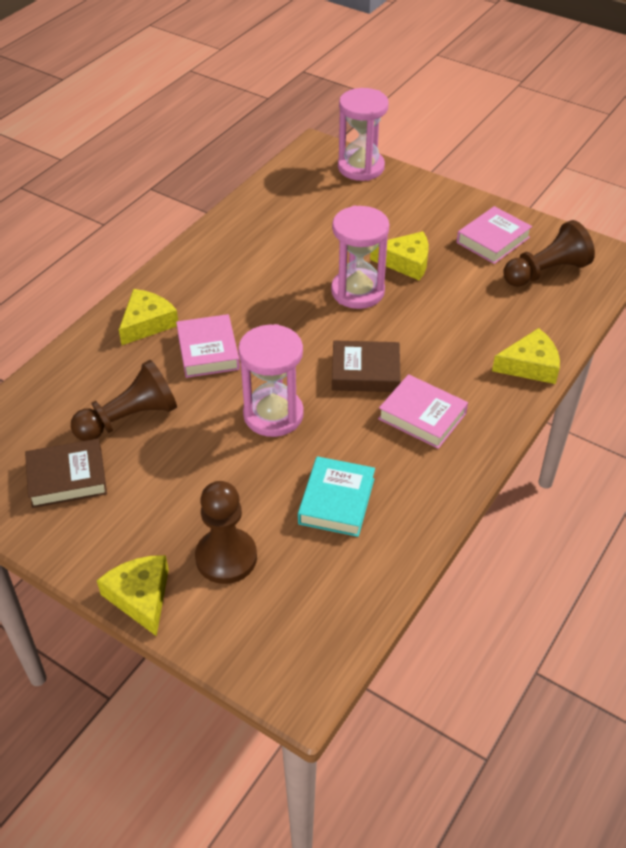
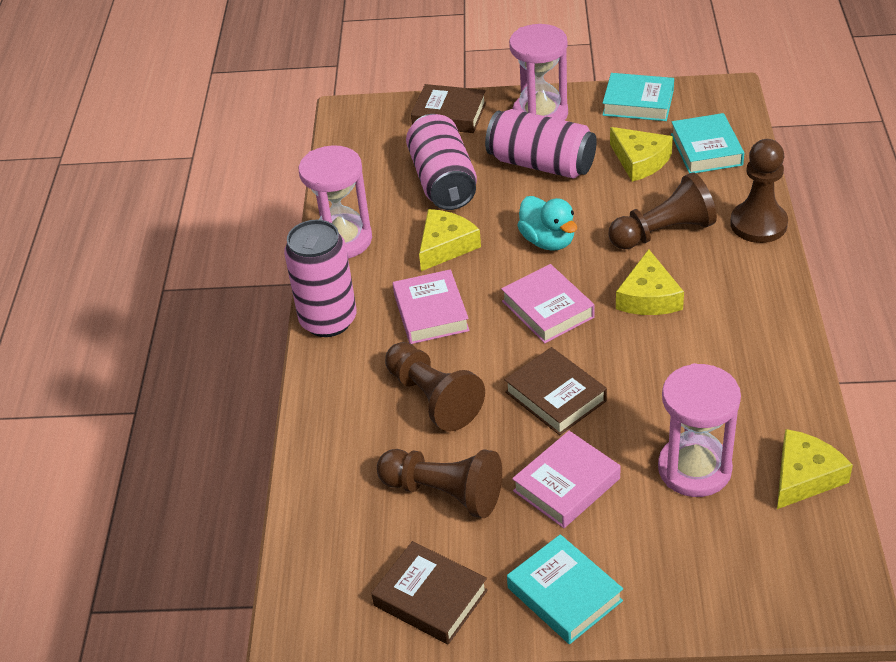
brown book: [25,439,107,508] [332,340,401,392] = 2 -> [371,541,488,645] [411,84,486,133] [505,347,607,435] = 3
brown pawn: [71,360,177,441] [195,481,257,584] [503,220,595,287] = 3 -> [377,449,502,518] [385,342,485,431] [609,172,717,249] [730,139,788,243] = 4
pink can: none = 0 -> [284,220,356,337] [406,114,477,210] [485,109,597,179] = 3
turquoise book: [298,456,375,537] = 1 -> [507,534,623,644] [602,73,674,121] [671,113,744,173] = 3
turquoise duck: none = 0 -> [517,196,577,251] = 1

